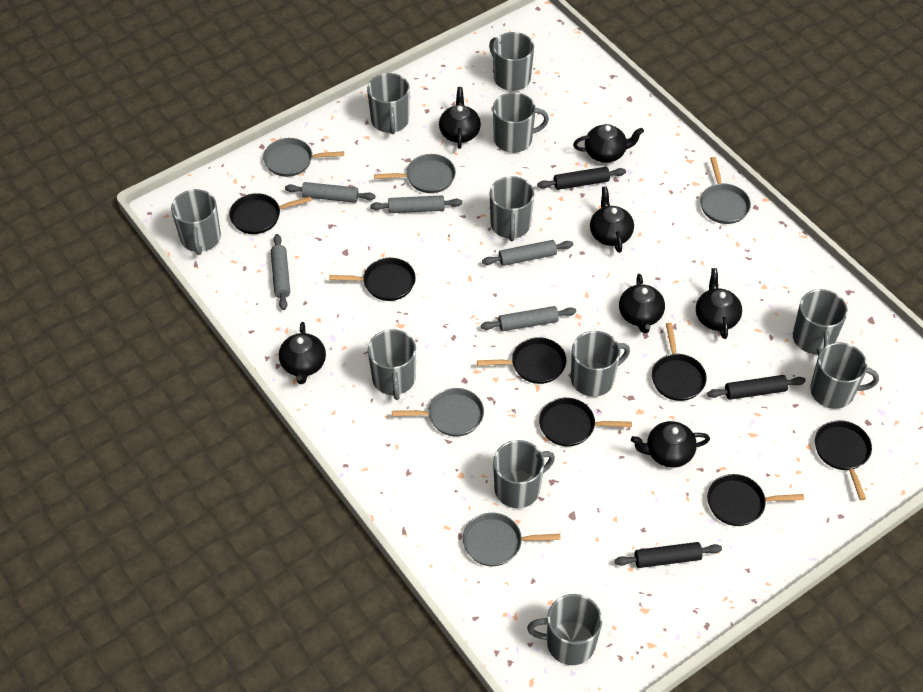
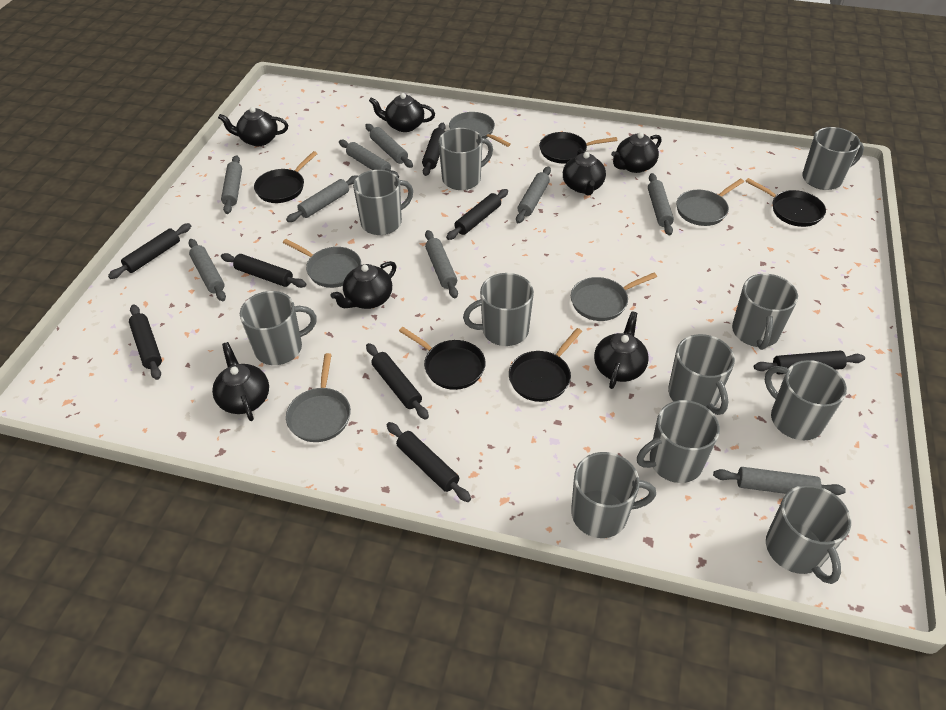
black pan: [229,193,312,234] [329,258,416,301] [477,337,566,384] [539,398,632,446] [652,323,707,401] [707,474,804,526] [815,420,872,500] = 7 -> [254,151,318,203] [399,327,486,390] [509,328,582,402] [539,132,618,164] [745,178,826,227] = 5
black rolling pin: [537,167,626,190] [615,542,722,568] [707,375,806,400] = 3 -> [108,223,191,279] [129,304,162,380] [221,253,306,288] [366,343,429,420] [387,422,471,502] [422,123,446,176] [446,189,508,240] [754,350,865,375] = 8
grey rolling pin: [271,234,290,310] [285,182,375,203] [370,196,462,213] [481,306,576,331] [482,240,573,266] = 5 -> [188,239,226,301] [221,155,242,214] [286,175,358,222] [339,140,399,178] [365,124,413,168] [425,230,458,298] [516,167,551,223] [648,173,674,236] [713,467,846,495] = 9

